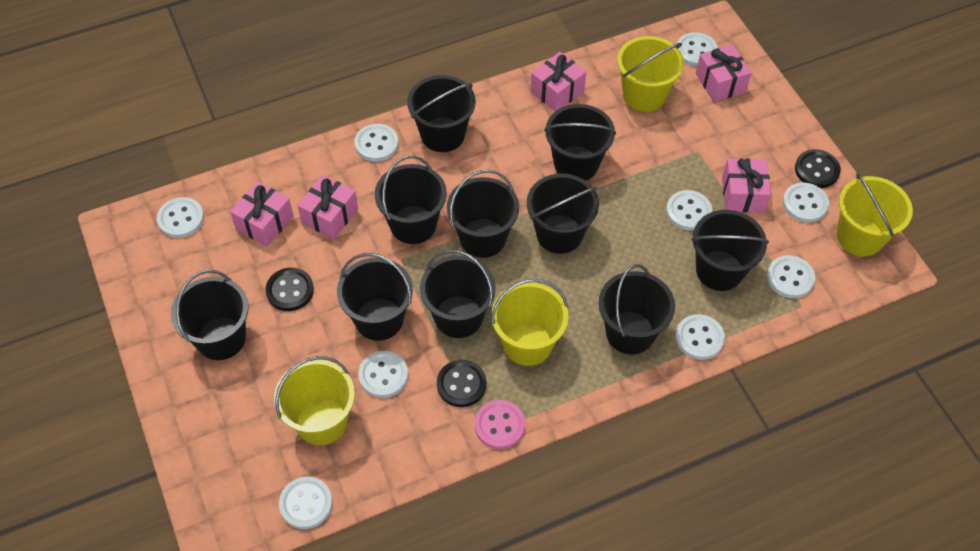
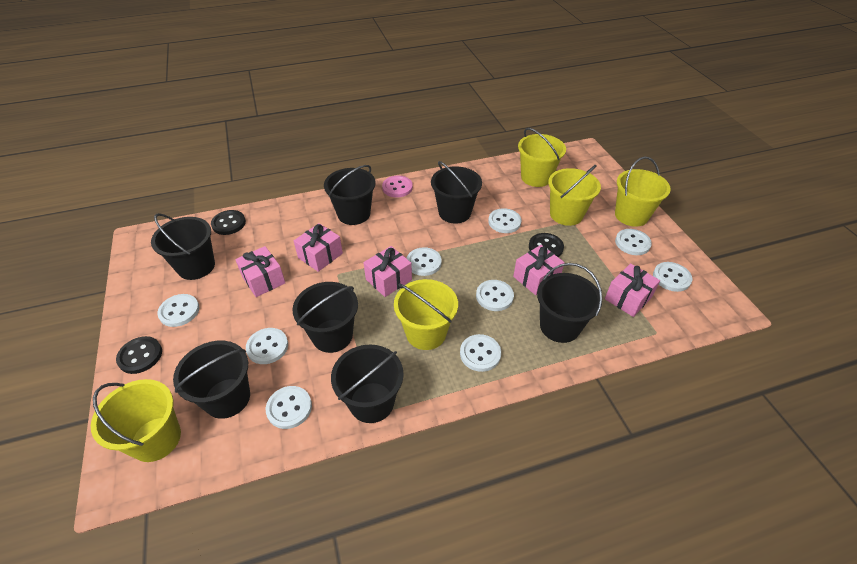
black bucket: [171,270,249,360] [337,253,413,341] [375,155,447,244] [407,75,476,152] [420,250,496,338] [447,170,519,258] [527,174,599,254] [544,104,616,181] [599,264,675,354] [691,210,769,291] = 10 -> [151,213,215,280] [173,341,250,419] [293,282,358,353] [324,165,376,225] [331,345,404,423] [431,161,482,224] [537,263,602,343] = 7
yellow bucket: [274,356,355,445] [491,279,568,366] [617,36,684,112] [837,173,913,256] = 4 -> [91,379,181,462] [394,279,458,350] [518,128,566,187] [548,165,601,226] [615,157,671,227] = 5

